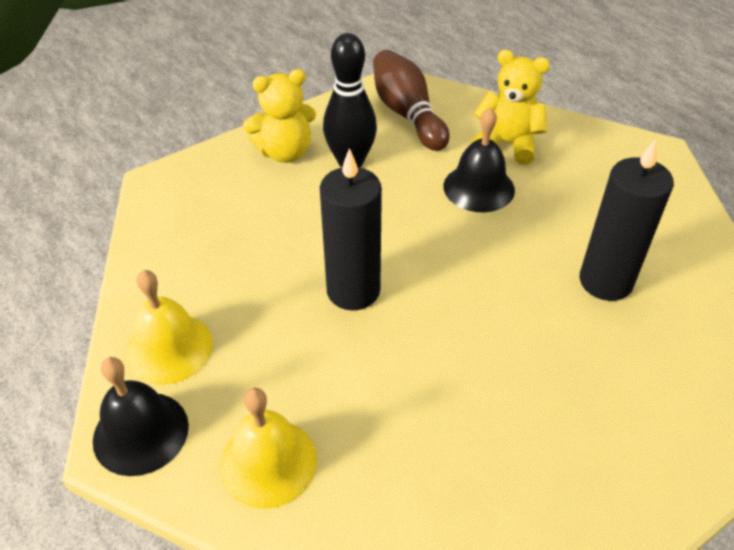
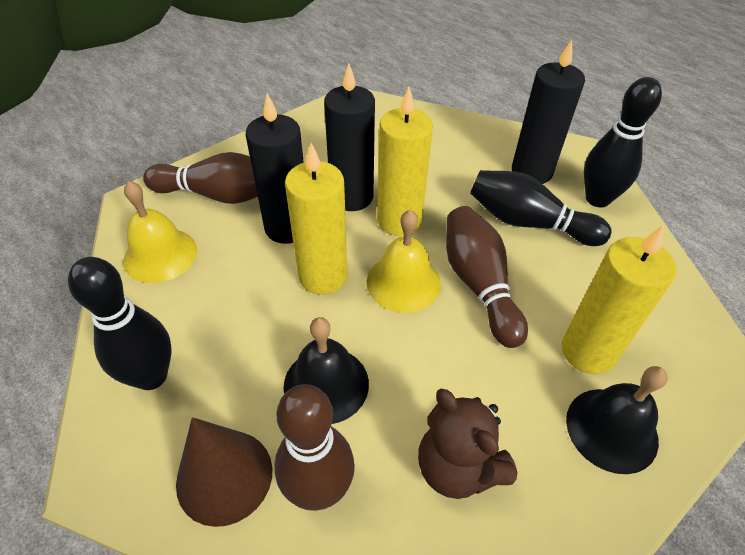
black bowling pin: [323,33,377,168] = 1 -> [68,257,172,390] [470,170,612,246] [584,77,662,207] = 3
black candle: [320,148,382,310] [579,139,674,301] = 2 -> [246,93,304,244] [324,63,375,211] [512,40,585,184] = 3
brown bowling pin: [373,50,450,151] = 1 -> [143,152,258,204] [274,384,355,511] [446,206,528,348] = 3
brown cone: none = 0 -> [176,417,272,527] = 1
brown teddy bear: none = 0 -> [418,388,517,499] = 1
yellow candle: none = 0 -> [285,143,348,295] [377,87,433,236] [562,225,676,374] = 3
yellow teddy bear: [243,69,316,163] [472,50,550,165] = 2 -> none = 0

